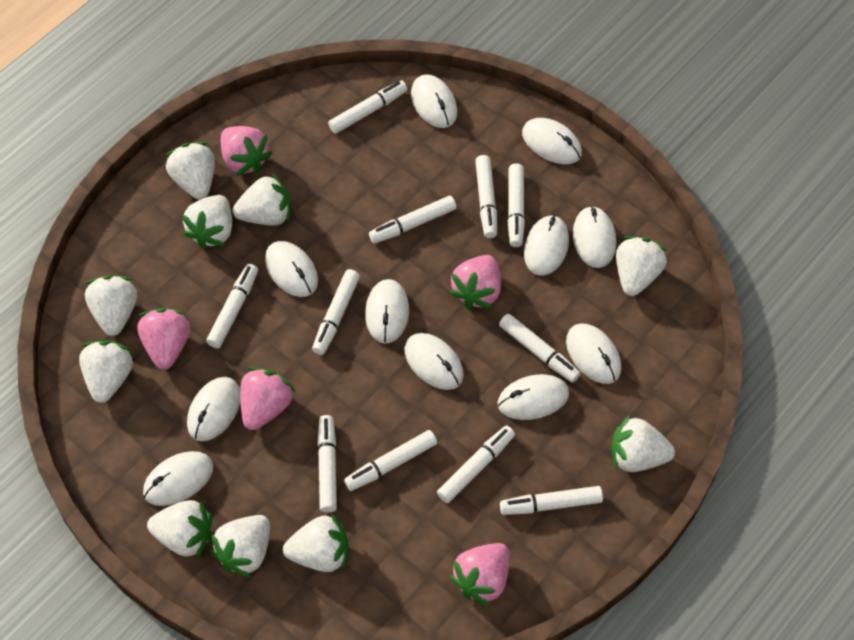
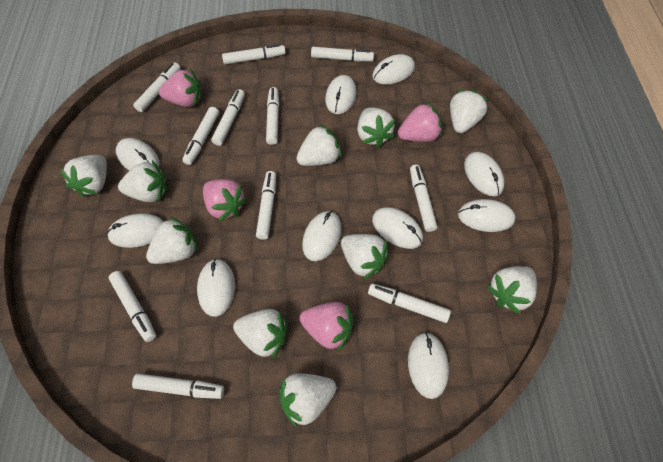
pink strawberry: [138,308,190,370] [221,126,272,176] [240,367,295,430] [449,255,501,309] [450,543,510,606] = 5 -> [159,69,202,107] [203,179,247,222] [299,302,353,351] [398,102,442,142] = 4
white mouse: [143,451,213,506] [187,377,240,441] [265,241,318,297] [365,279,409,344] [405,333,464,390] [411,74,457,128] [498,374,569,420] [522,118,582,164] [524,215,569,276] [566,323,621,384] [573,206,616,268] = 11 -> [107,213,164,248] [116,138,159,171] [197,259,235,317] [302,211,342,261] [325,75,357,114] [372,54,415,84] [372,207,423,249] [408,332,449,399] [458,199,515,232] [464,152,504,196] = 10

